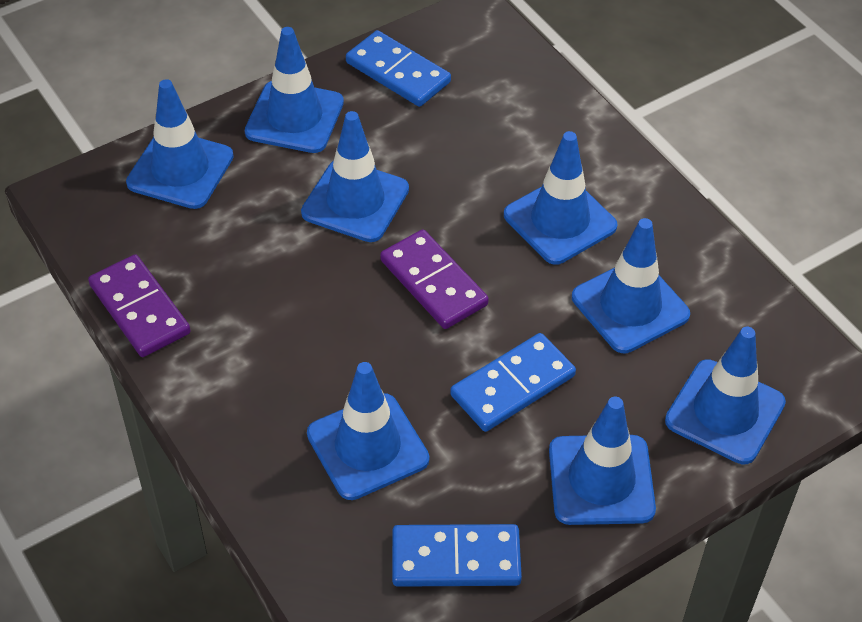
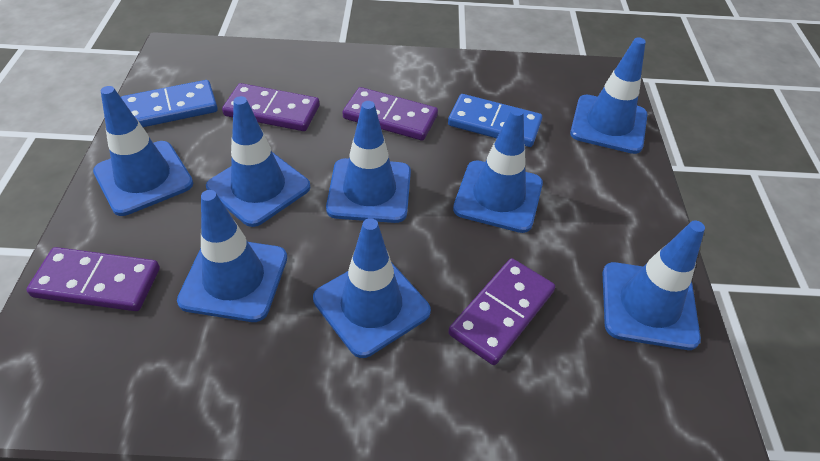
blue domino: [346,30,451,107] [392,524,522,587] [450,333,576,432] = 3 -> [121,80,218,127] [448,94,542,147] = 2
purple domino: [88,254,191,357] [380,229,489,329] = 2 -> [26,247,160,311] [222,83,319,131] [342,87,438,141] [448,258,555,365] = 4

